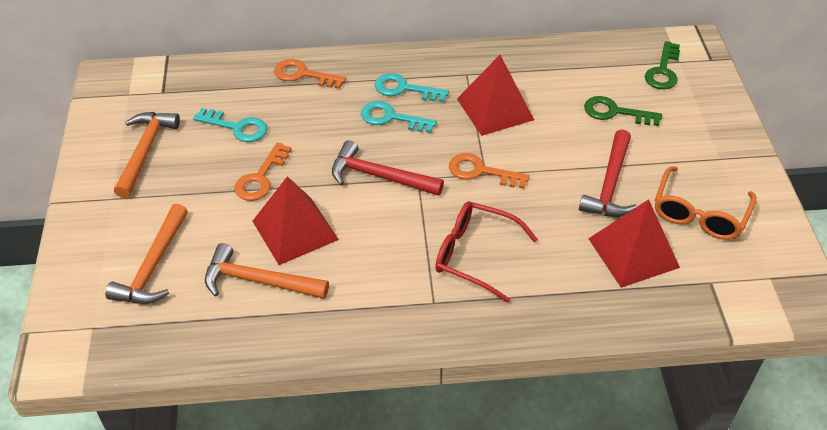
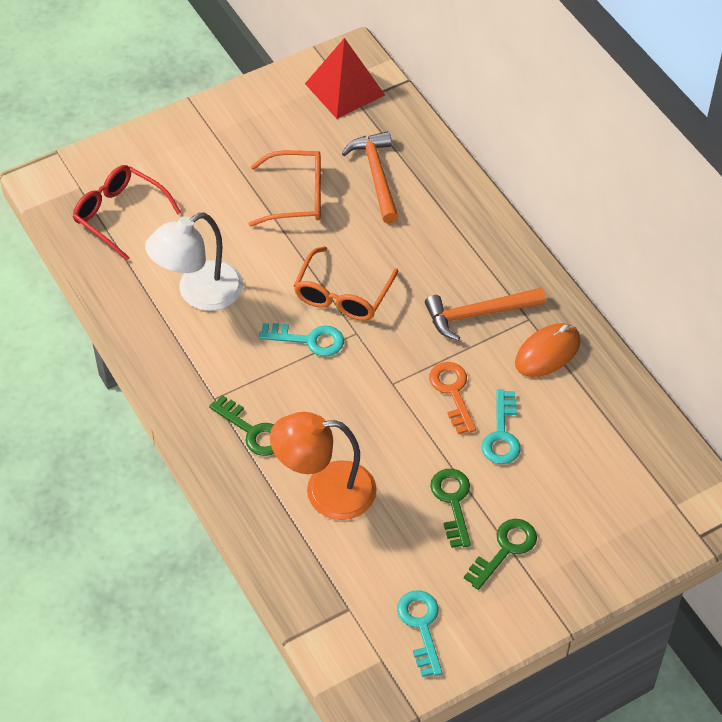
green key: [584,96,662,126] [645,41,680,90] = 2 -> [209,395,274,456] [430,469,471,548] [464,519,537,590] = 3
orange glasses: [655,166,756,240] = 1 -> [249,150,321,226] [294,246,398,321] = 2
orange hammer: [105,204,188,304] [114,112,180,198] [205,243,329,299] = 3 -> [342,131,399,224] [425,288,546,341] = 2
orange key: [234,142,292,201] [274,59,346,89] [449,153,530,189] = 3 -> [429,362,476,434] = 1
orange lamp: none = 0 -> [270,412,377,520] = 1
orange mouse: none = 0 -> [515,323,581,377] = 1
red hammer: [332,140,444,196] [579,129,637,217] = 2 -> none = 0
red pyramid: [253,176,339,265] [457,55,534,136] [588,199,680,288] = 3 -> [305,38,385,119] = 1
white lamp: none = 0 -> [145,213,243,311] = 1

